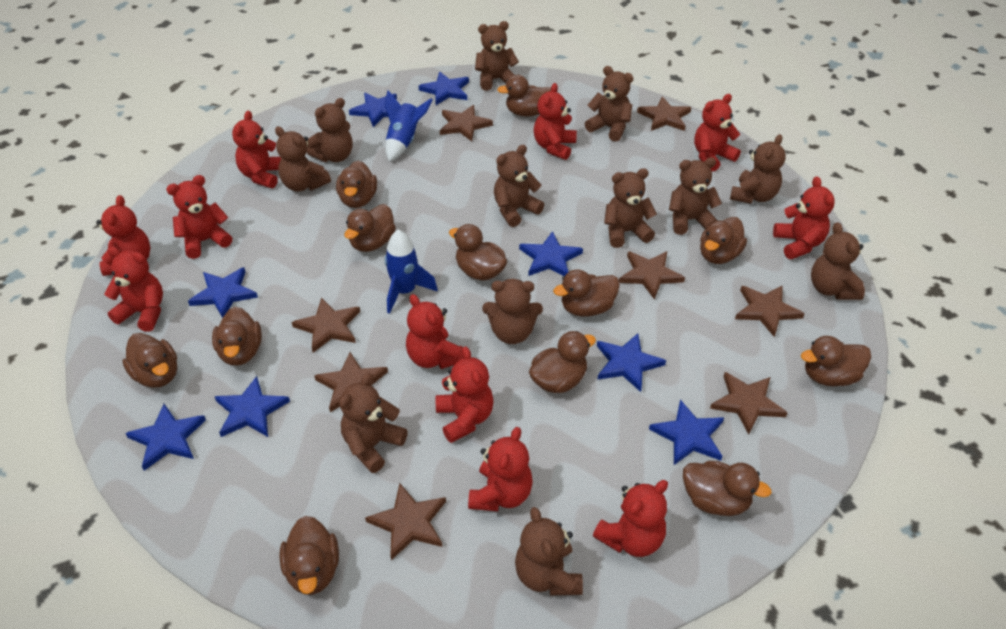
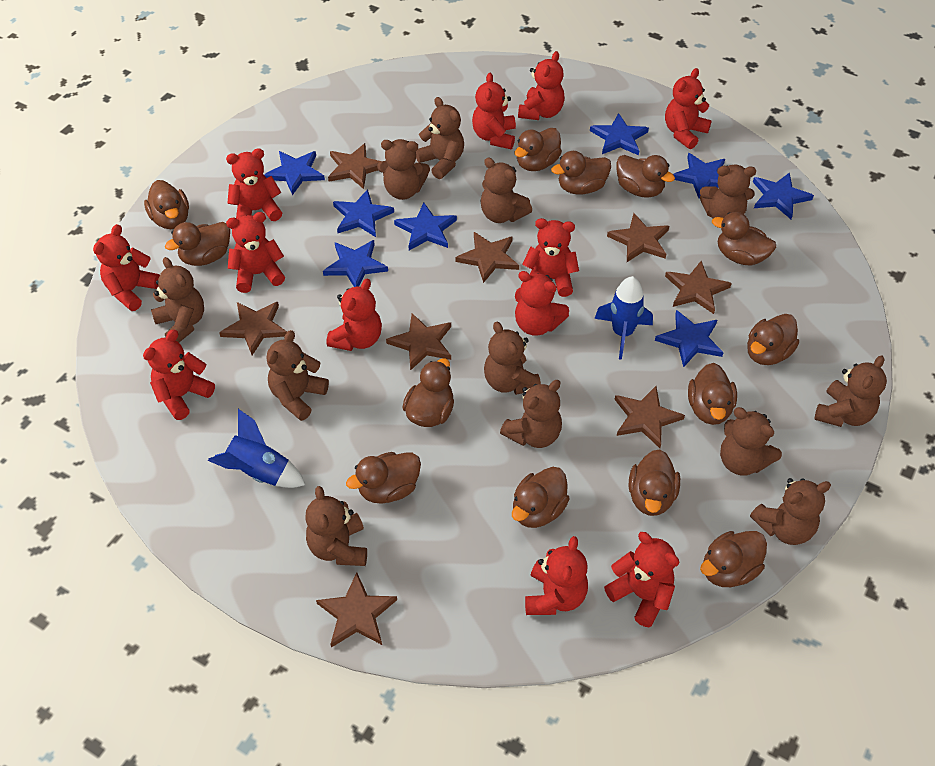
brown duck: [122,333,177,388] [212,307,262,365] [279,516,339,595] [336,161,377,208] [344,204,396,252] [449,224,507,281] [497,75,551,117] [529,331,596,393] [553,269,620,317] [683,461,772,516] [700,217,747,264] [801,336,871,386] = 12 -> [144,180,189,229] [165,222,230,266] [346,452,421,504] [402,358,454,427] [512,467,570,528] [514,128,562,171] [551,151,611,195] [616,155,675,198] [629,449,680,516] [688,363,737,425] [700,531,767,587] [712,212,776,265] [747,314,799,365] = 13
red teddy bear: [96,195,150,276] [104,247,163,332] [166,175,232,259] [232,111,281,188] [406,294,463,369] [436,346,494,443] [468,427,533,511] [534,83,577,160] [593,480,668,557] [694,94,741,172] [773,176,835,259] = 11 -> [93,224,160,311] [143,329,215,420] [226,148,282,221] [226,212,285,293] [326,279,382,351] [472,73,516,149] [515,271,569,336] [518,51,565,120] [522,218,579,297] [525,536,588,615] [604,532,679,627] [665,68,712,149] = 12

